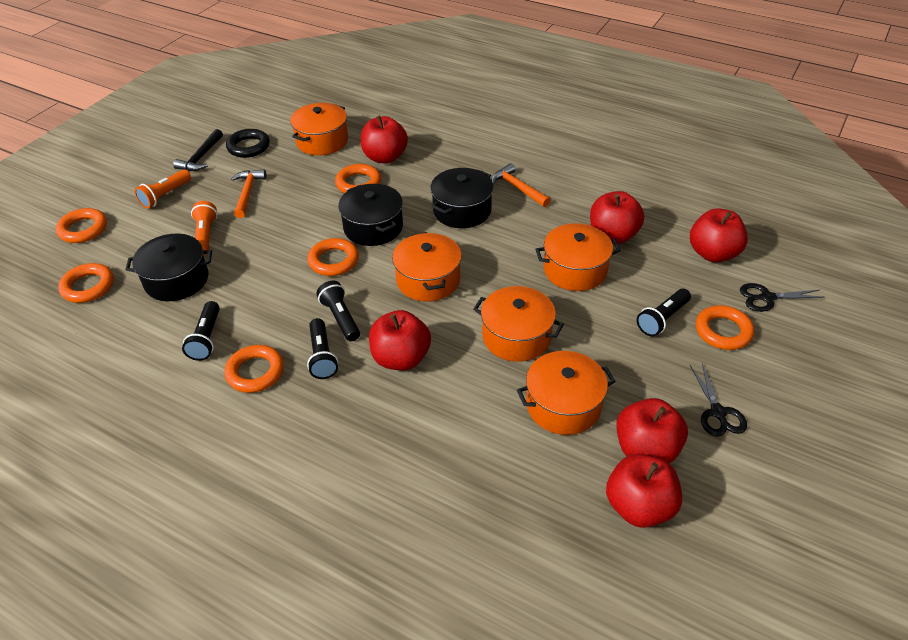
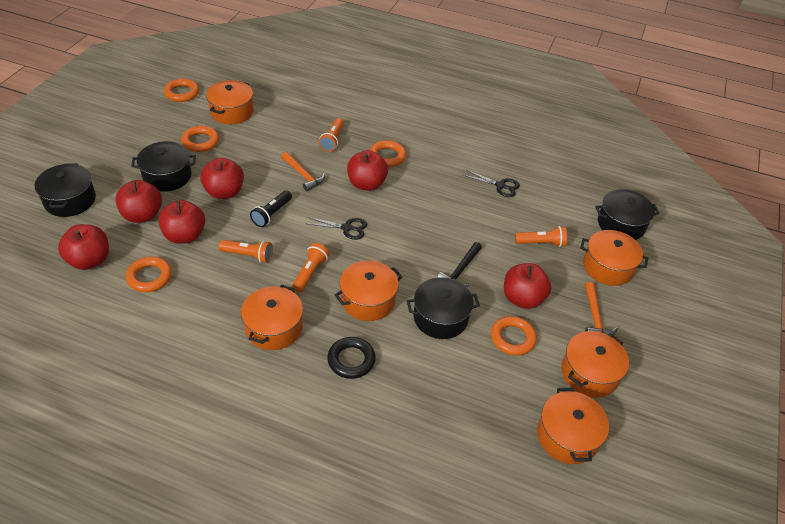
black flashlight: [182,301,220,361] [307,318,338,379] [316,281,360,341] [637,289,691,336] = 4 -> [250,190,292,227] = 1
black pot: [126,234,212,301] [338,184,403,246] [430,168,494,228] = 3 -> [35,163,96,217] [131,141,196,192] [407,277,480,339] [595,189,659,240] = 4
orange flashlight: [135,170,191,208] [191,201,218,256] = 2 -> [219,240,273,263] [292,243,329,293] [319,118,344,152] [515,226,567,247] = 4
orange pot: [290,103,348,155] [392,232,462,302] [473,286,564,362] [517,351,615,435] [535,223,621,291] = 5 -> [206,80,254,124] [241,284,303,350] [335,261,402,321] [537,388,609,464] [561,331,629,398] [580,230,648,286] = 6
orange ring: [56,208,107,243] [58,263,114,303] [224,345,284,393] [307,238,359,276] [335,164,381,193] [696,305,754,350] = 6 -> [126,256,172,292] [164,78,199,102] [181,126,219,152] [370,140,406,167] [491,316,537,356] = 5

